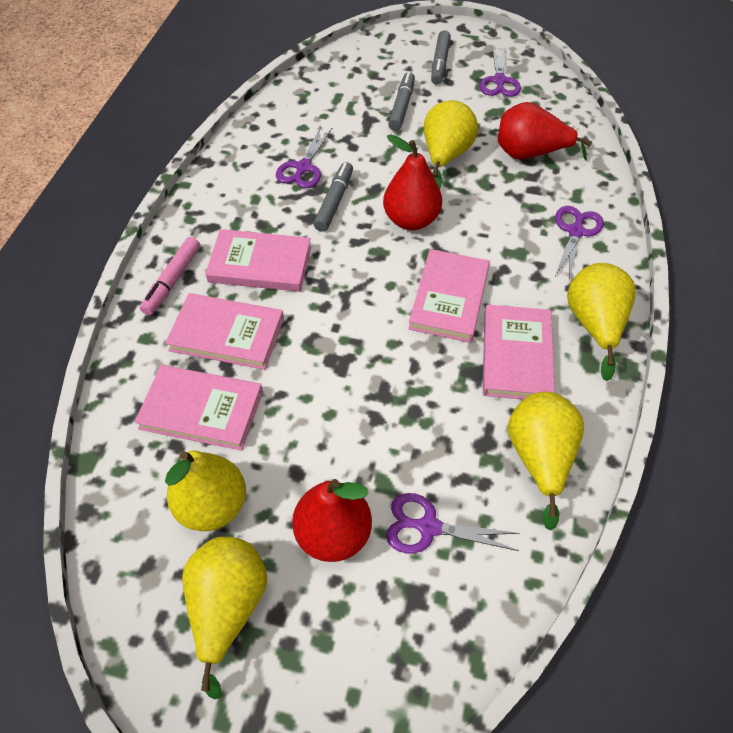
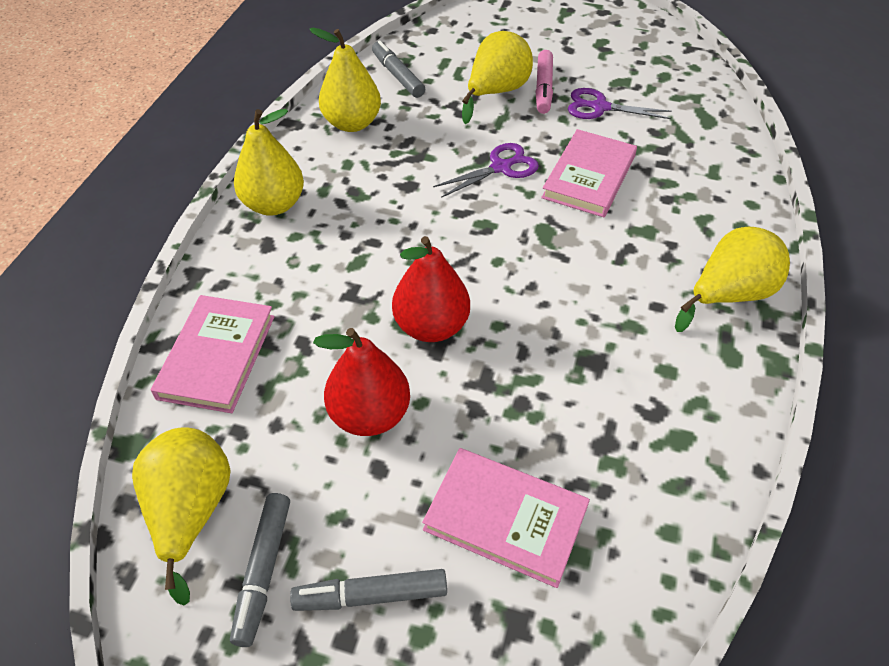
pink book: [135,365,263,451] [165,293,284,370] [205,229,311,292] [408,249,490,343] [483,305,555,399] = 5 -> [151,295,275,413] [422,448,590,588] [541,129,637,217] = 3
purple scissors: [276,126,332,188] [386,493,520,554] [480,47,521,97] [555,206,604,282] = 4 -> [433,143,539,198] [568,88,671,119] = 2
red pear: [292,479,372,562] [383,134,442,230] [498,102,592,161] = 3 -> [313,328,410,436] [392,236,470,342] = 2

